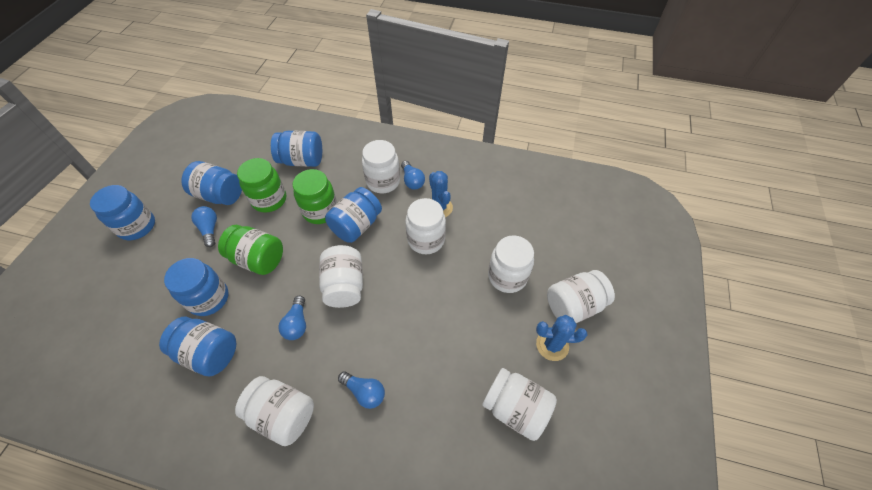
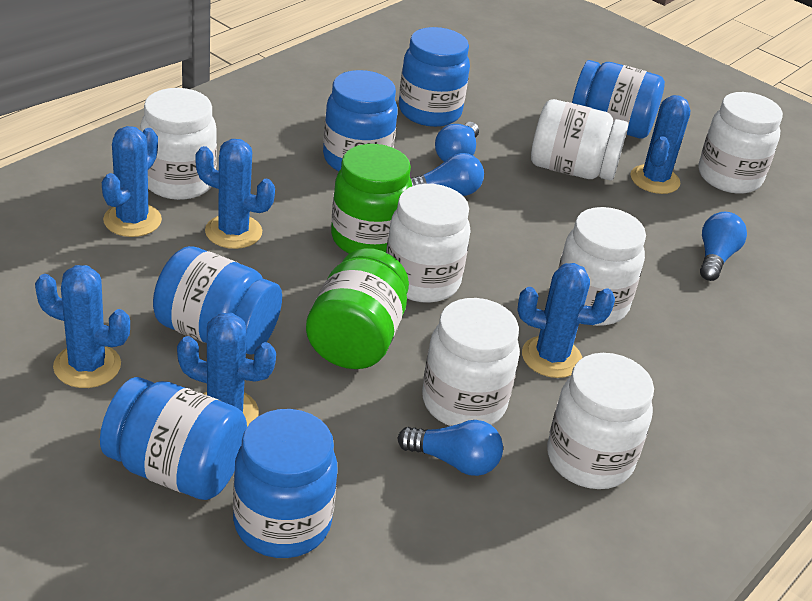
blue cactus: [429,171,453,217] [536,315,587,361] = 2 -> [35,265,130,388] [102,126,162,237] [177,313,276,427] [195,139,275,249] [517,263,615,378] [630,95,690,194] = 6
green jar: [218,225,283,275] [237,158,286,213] [293,169,337,224] = 3 -> [306,248,409,369] [331,144,412,254] = 2

